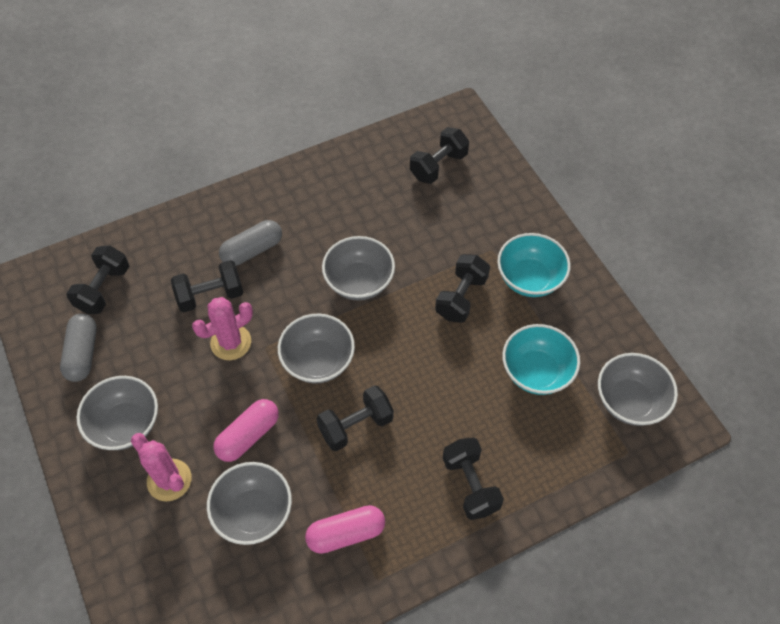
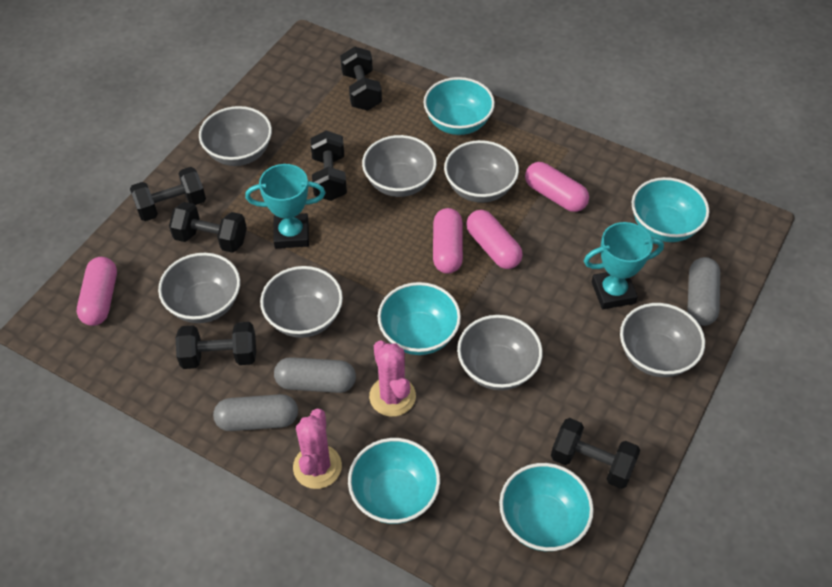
grey bowl: [77,376,158,450] [207,462,292,545] [278,313,355,384] [322,236,395,301] [598,353,678,426] = 5 -> [158,253,240,323] [199,106,272,166] [260,266,343,338] [362,135,437,197] [444,140,519,203] [457,315,543,390] [620,303,705,377] = 7
grey capsule: [60,314,97,382] [219,220,282,266] = 2 -> [213,394,298,431] [274,357,356,393] [687,257,720,326] = 3
pink capsule: [213,399,279,462] [305,505,385,554] = 2 -> [77,257,117,326] [433,208,463,274] [466,210,523,269] [525,162,589,212] = 4
turquoise bowl: [497,233,571,297] [502,324,580,395] = 2 -> [348,438,440,524] [378,282,461,355] [423,77,495,135] [499,463,594,551] [632,177,709,242] = 5
turquoise trophy: none = 0 -> [245,164,326,248] [584,222,664,309] = 2

